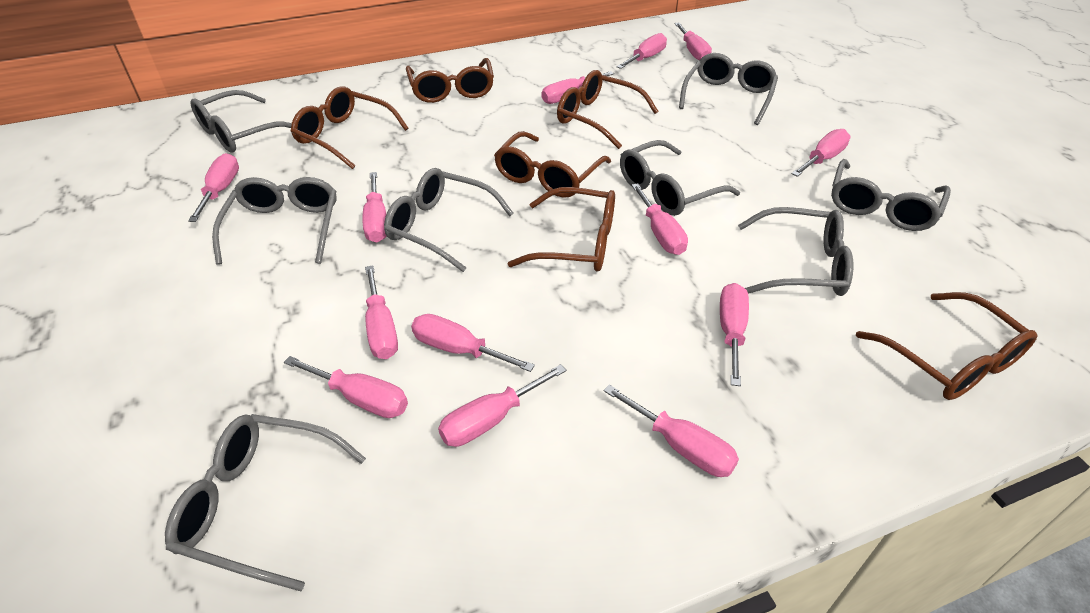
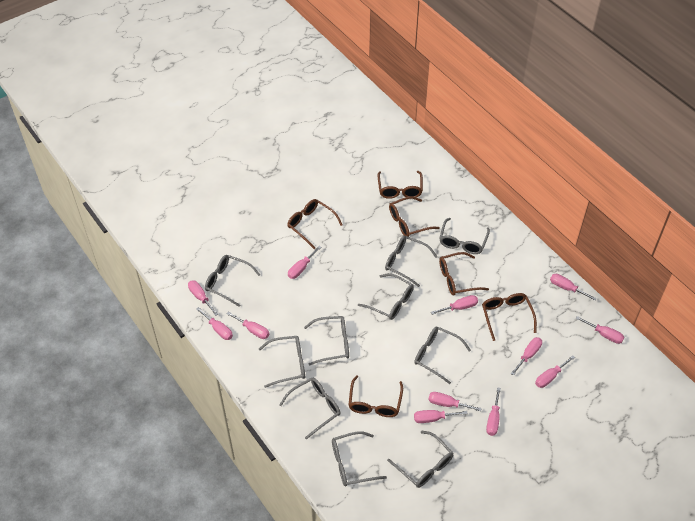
grey glasses: [165,414,366,591] [190,90,292,152] [212,177,337,265] [384,168,514,272] [620,140,740,216] [679,53,778,125] [738,207,854,296] [831,159,951,231] = 8 -> [205,255,260,307] [259,336,305,388] [279,378,340,440] [304,316,349,365] [332,431,387,486] [358,273,414,320] [385,236,438,287] [387,431,453,488] [414,327,471,384] [439,218,490,254] = 10
pink screwdriver: [188,153,239,222] [284,356,408,418] [363,172,387,242] [365,265,398,359] [411,314,535,372] [438,364,566,447] [542,71,614,104] [604,384,739,477] [617,33,667,69] [631,183,688,255] [674,23,712,60] [720,283,749,386] [792,129,851,177] = 13 -> [188,280,218,316] [196,307,233,340] [226,311,269,339] [288,246,321,279] [414,410,468,423] [428,392,482,411] [431,295,478,315] [486,387,501,436] [511,337,542,376] [535,355,575,388] [550,274,596,301] [576,316,624,344] = 12

